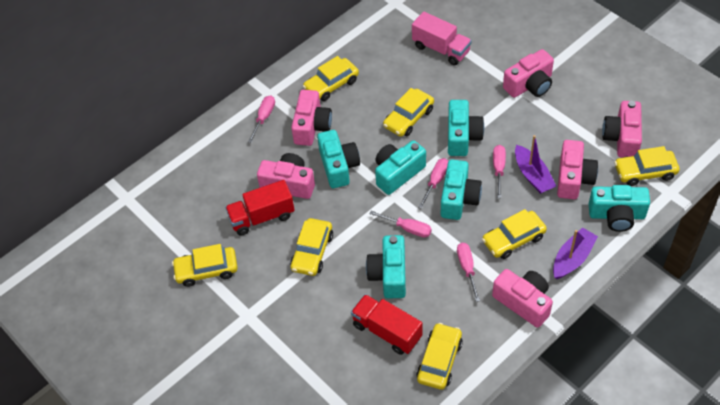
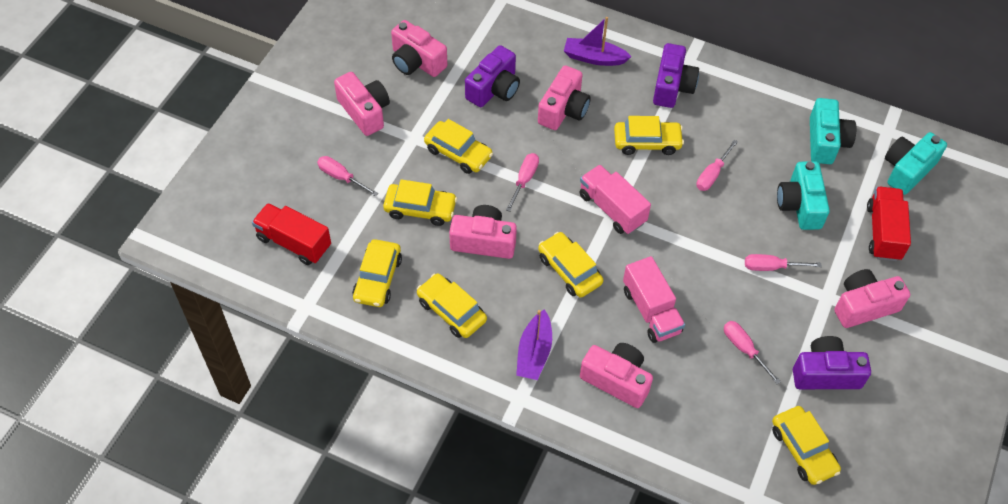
pink truck: [412,11,472,65] = 1 -> [579,165,651,234] [623,256,685,343] = 2
purple camera: none = 0 -> [465,45,520,107] [653,43,699,108] [793,336,871,389] = 3
turquoise camera: [317,130,360,188] [366,235,406,298] [375,140,426,195] [441,160,482,220] [448,100,484,156] [589,185,650,232] = 6 -> [777,161,830,230] [810,98,857,164] [885,132,947,195] = 3

